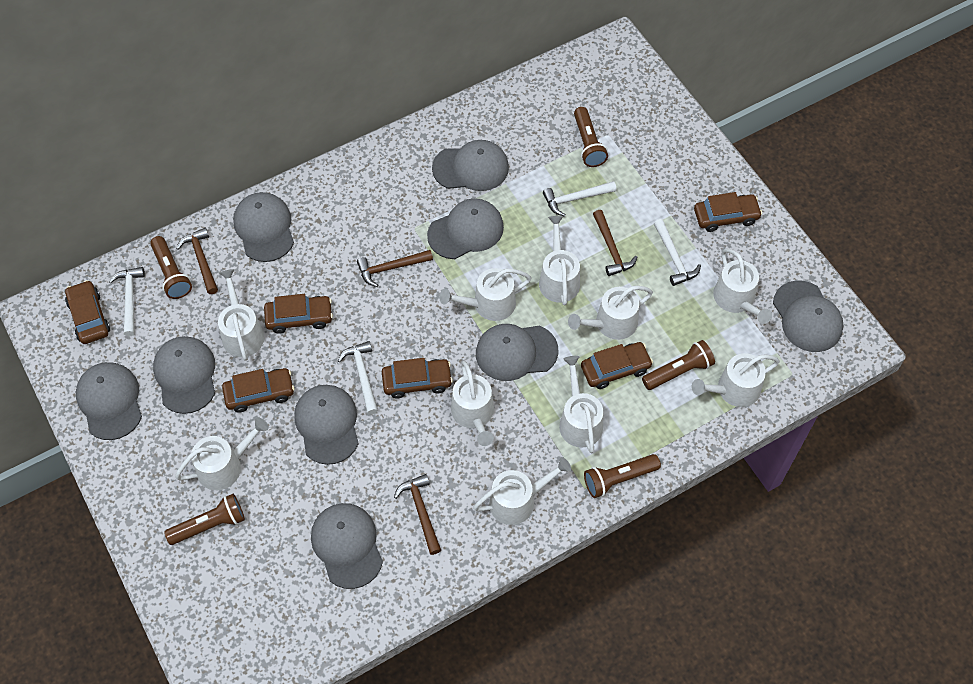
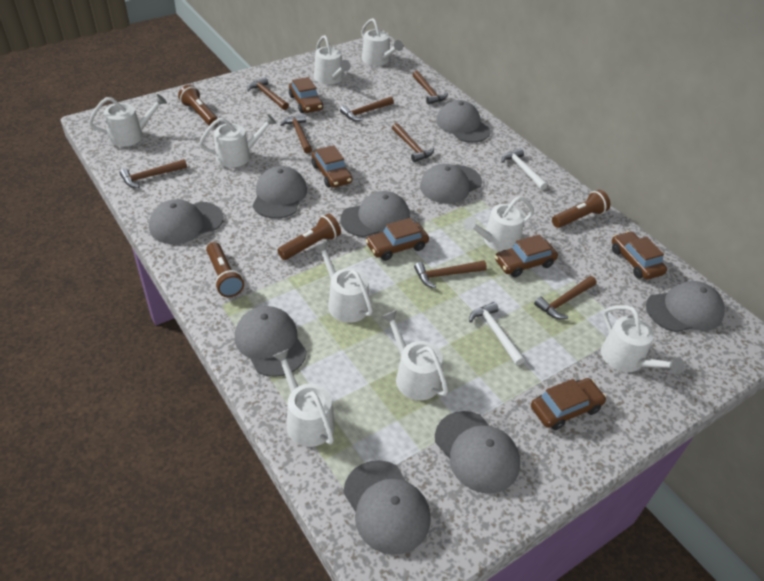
brown flashlight: [150,236,192,299] [164,494,245,545] [574,107,608,167] [584,454,661,498] [642,340,715,390] = 5 -> [178,85,218,126] [206,242,244,297] [278,214,341,260] [552,190,610,228] = 4
brown hammer: [176,228,218,294] [357,250,433,287] [394,474,441,555] [593,210,637,276] = 4 -> [119,159,187,188] [247,77,289,110] [280,114,312,154] [340,97,394,121] [392,123,434,162] [413,71,448,104] [414,261,487,288] [534,276,596,319] = 8
white hammer: [109,267,145,336] [337,341,378,415] [543,181,617,216] [654,219,701,286] = 4 -> [469,302,525,366] [502,148,548,190] = 2
white watering can: [175,417,269,490] [218,269,264,361] [439,268,531,321] [451,361,494,446] [473,457,571,525] [539,216,580,306] [559,356,604,453] [568,286,653,340] [691,353,780,407] [713,249,772,324] = 10 -> [89,94,167,147] [199,114,277,167] [273,349,335,447] [314,35,351,85] [314,241,373,323] [361,18,403,66] [381,310,448,400] [464,196,534,252] [601,305,684,374] = 9

